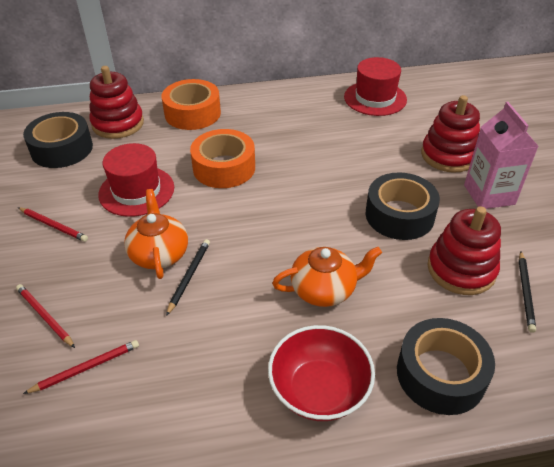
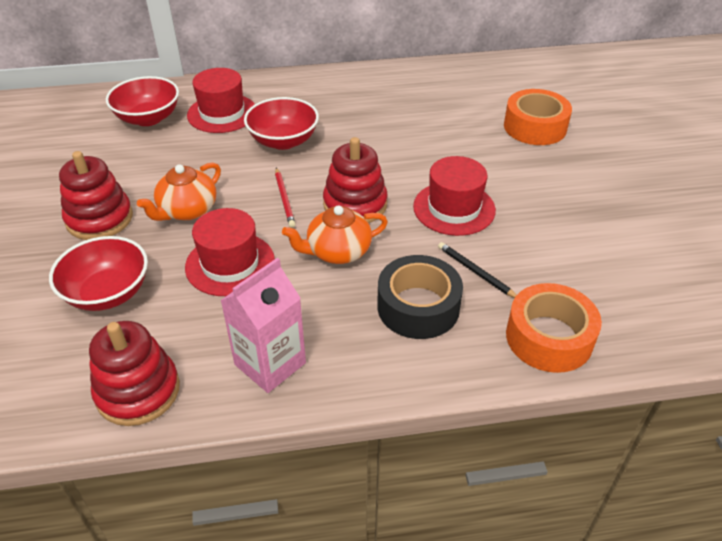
black pencil: [166,239,210,316] [519,251,536,333] = 2 -> [438,242,517,298] = 1
black tape: [23,112,93,168] [366,172,440,240] [397,318,495,415] = 3 -> [377,255,463,339] = 1
red bowl: [268,325,375,421] = 1 -> [49,236,148,311] [106,76,179,126] [244,97,319,150] = 3
red hat: [98,143,174,217] [344,57,407,116] = 2 -> [185,208,275,296] [187,68,255,133] [413,156,496,236] = 3
red pencil: [16,284,75,348] [18,207,88,242] [23,340,139,394] = 3 -> [275,168,295,227] = 1

